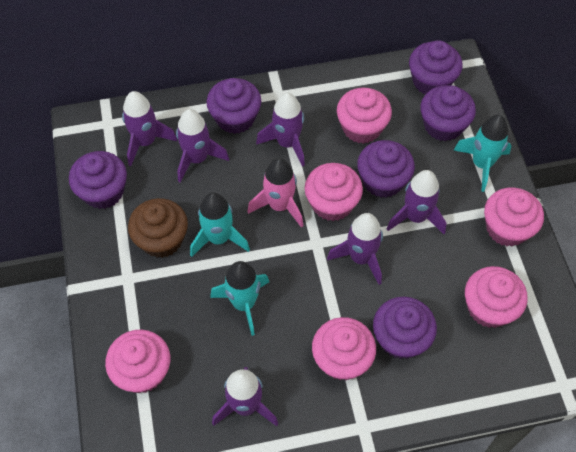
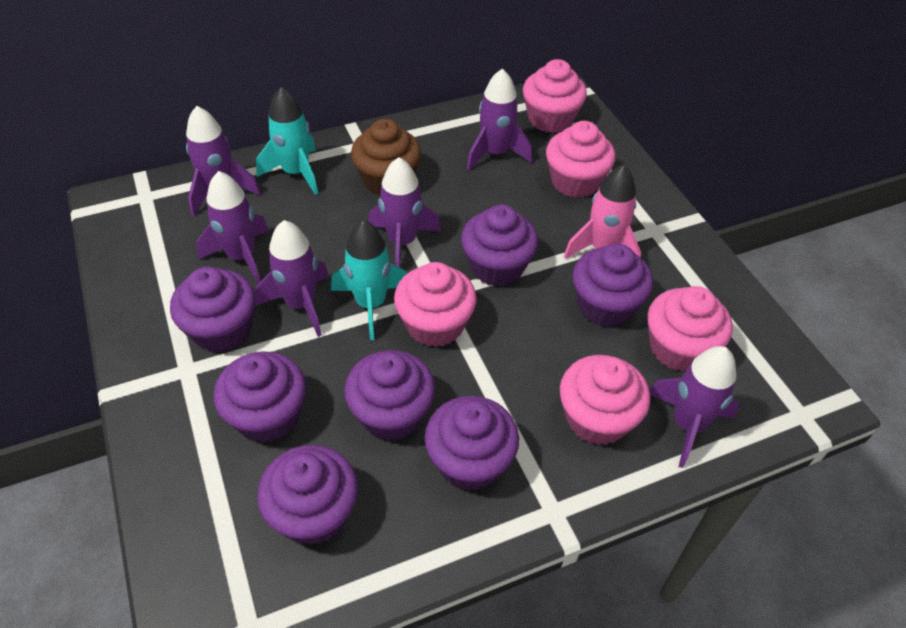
pink cupcake: [105,329,170,393] [305,163,363,221] [312,317,376,380] [337,88,392,144] [465,266,528,328] [484,187,544,247] = 6 -> [394,262,477,347] [523,59,587,133] [546,121,615,198] [560,355,651,445] [648,286,733,372] = 5
purple cupcake: [69,151,127,209] [206,78,261,134] [357,140,415,198] [373,297,437,359] [409,40,462,94] [420,85,476,141] = 6 -> [170,267,255,353] [214,352,306,443] [257,445,358,545] [344,350,435,441] [425,396,519,491] [461,205,538,287] [572,244,653,327] = 7
turquoise rocket: [190,192,250,257] [210,261,269,336] [454,115,512,192] = 3 -> [256,87,318,195] [331,220,407,340] = 2

